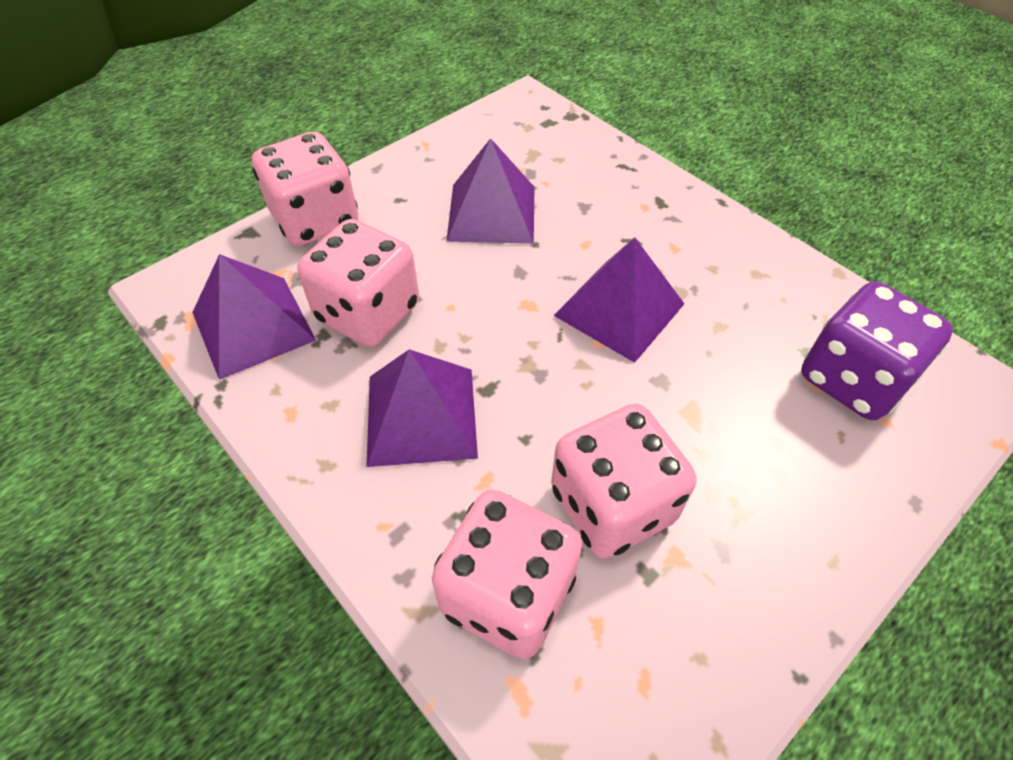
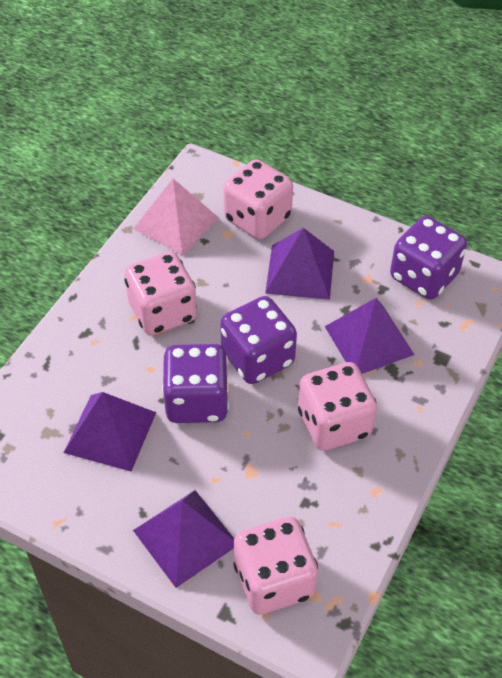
pink pyramid: none = 0 -> [133,179,219,256] = 1
purple dice: [801,281,953,420] = 1 -> [162,344,229,423] [220,296,297,384] [390,216,467,300] = 3

